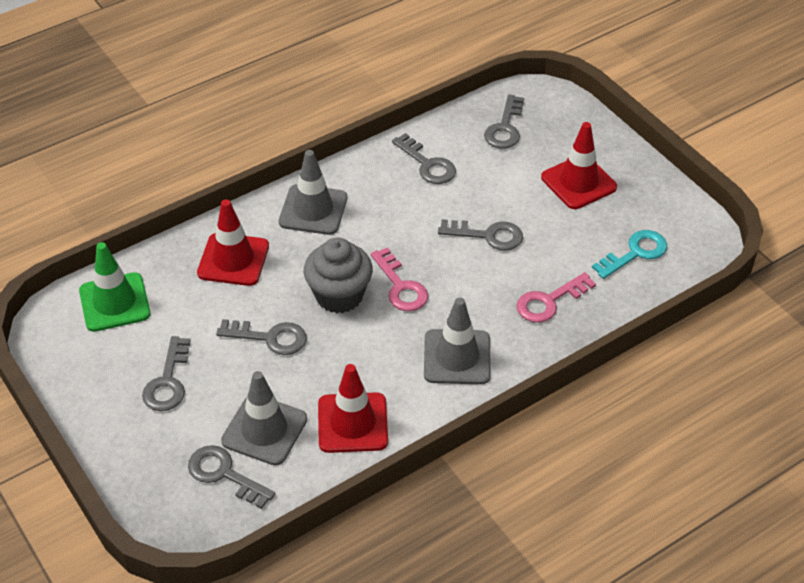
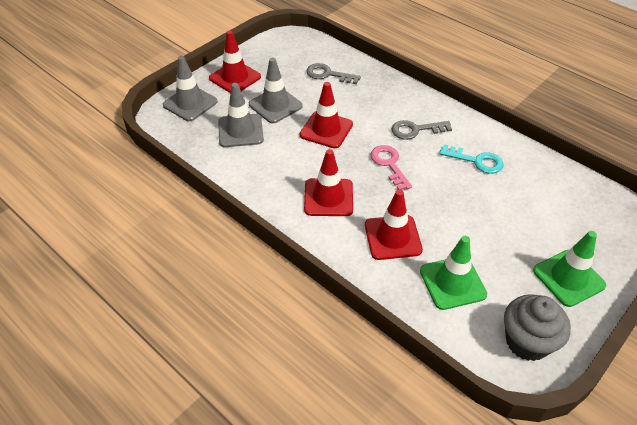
green traffic cone: [79,242,151,332] = 1 -> [420,236,487,310] [533,231,606,307] = 2
grey key: [142,336,191,411] [188,445,275,509] [216,319,307,355] [392,133,456,184] [438,219,523,251] [484,95,524,148] = 6 -> [306,63,361,84] [392,120,452,140] = 2
pink key: [371,247,428,311] [516,272,596,323] = 2 -> [370,145,412,190] = 1
red traffic cone: [197,199,269,286] [318,364,388,453] [541,122,617,209] = 3 -> [209,30,261,93] [300,82,353,148] [304,149,353,216] [365,190,423,260] = 4

